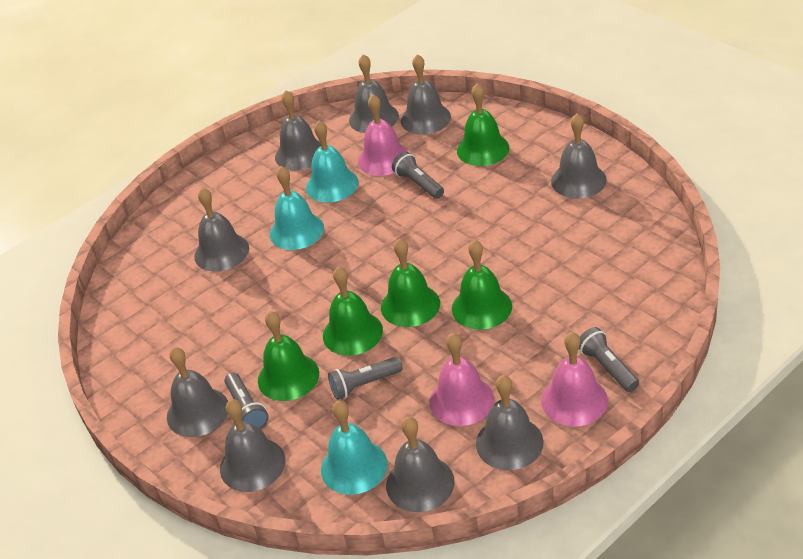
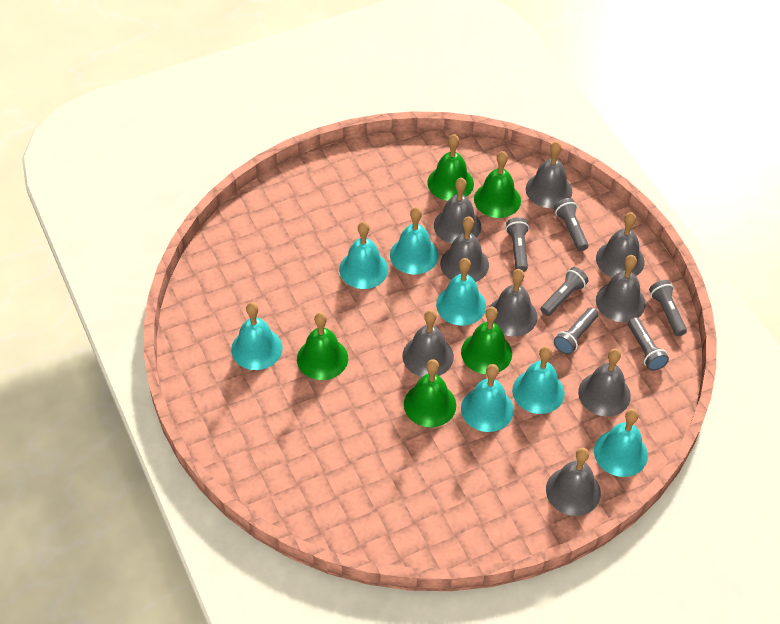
grey flashlight: [224,372,269,429] [328,357,403,400] [392,152,444,199] [579,327,639,392] = 4 -> [506,217,529,272] [541,267,588,316] [554,198,588,251] [554,307,598,355] [628,317,669,371] [649,280,687,336] = 6
pink bell: [358,94,409,176] [429,333,494,426] [541,332,608,427] = 3 -> none = 0
turquoise bell: [270,166,324,250] [306,120,359,203] [321,401,388,495] = 3 -> [231,302,283,370] [339,222,388,289] [390,207,439,275] [436,258,486,326] [461,364,514,432] [512,346,565,414] [594,409,648,477] = 7

